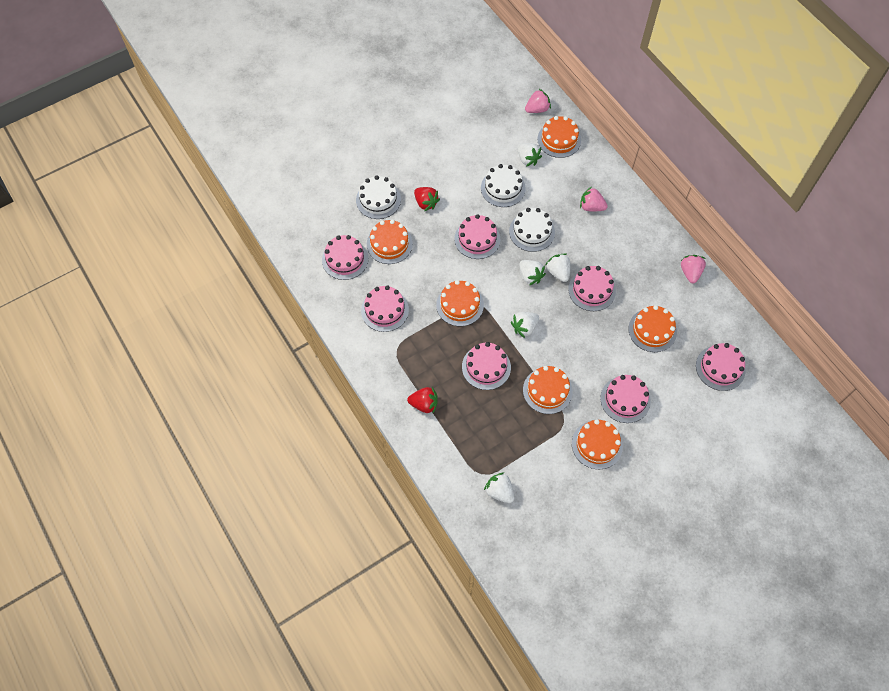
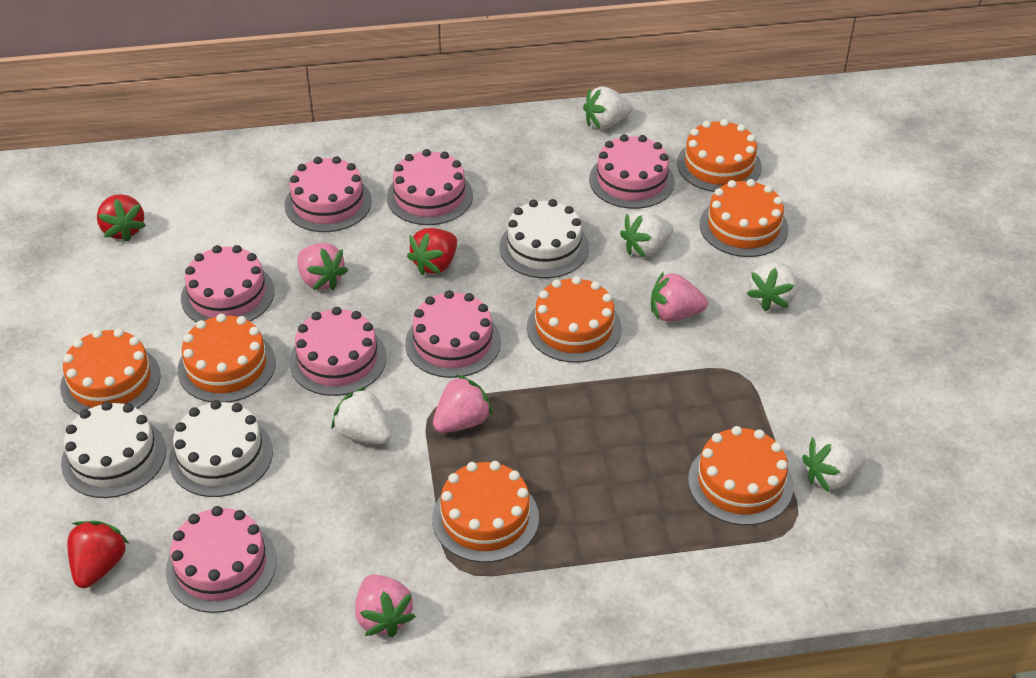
orange cake: [367,220,413,264] [436,280,484,326] [523,366,573,414] [537,116,581,158] [572,419,623,469] [628,305,677,352] = 6 -> [60,328,161,414] [178,314,276,402] [432,461,539,563] [527,276,621,363] [677,119,762,192] [688,426,794,525] [700,179,788,257] = 7
pink strawberry: [525,89,551,113] [580,187,608,211] [681,255,706,283] = 3 -> [297,243,348,291] [355,575,416,638] [433,375,493,433] [651,271,708,322] = 4
red strawberry: [407,387,438,413] [414,187,440,211] = 2 -> [67,521,129,588] [97,194,146,242] [407,228,457,275] = 3

